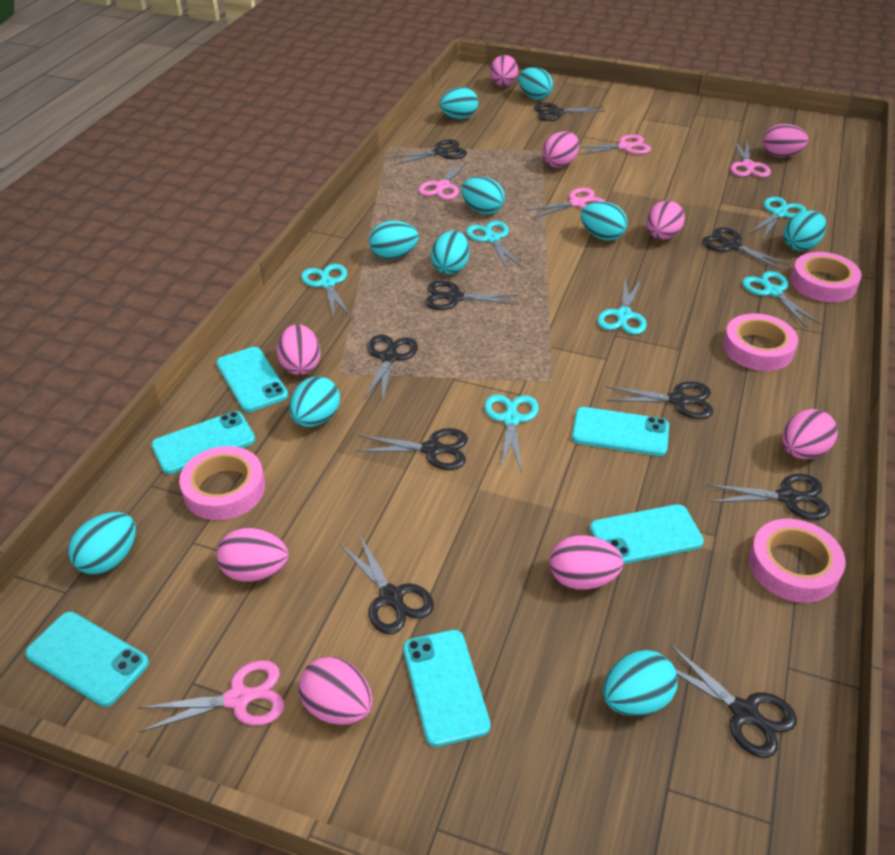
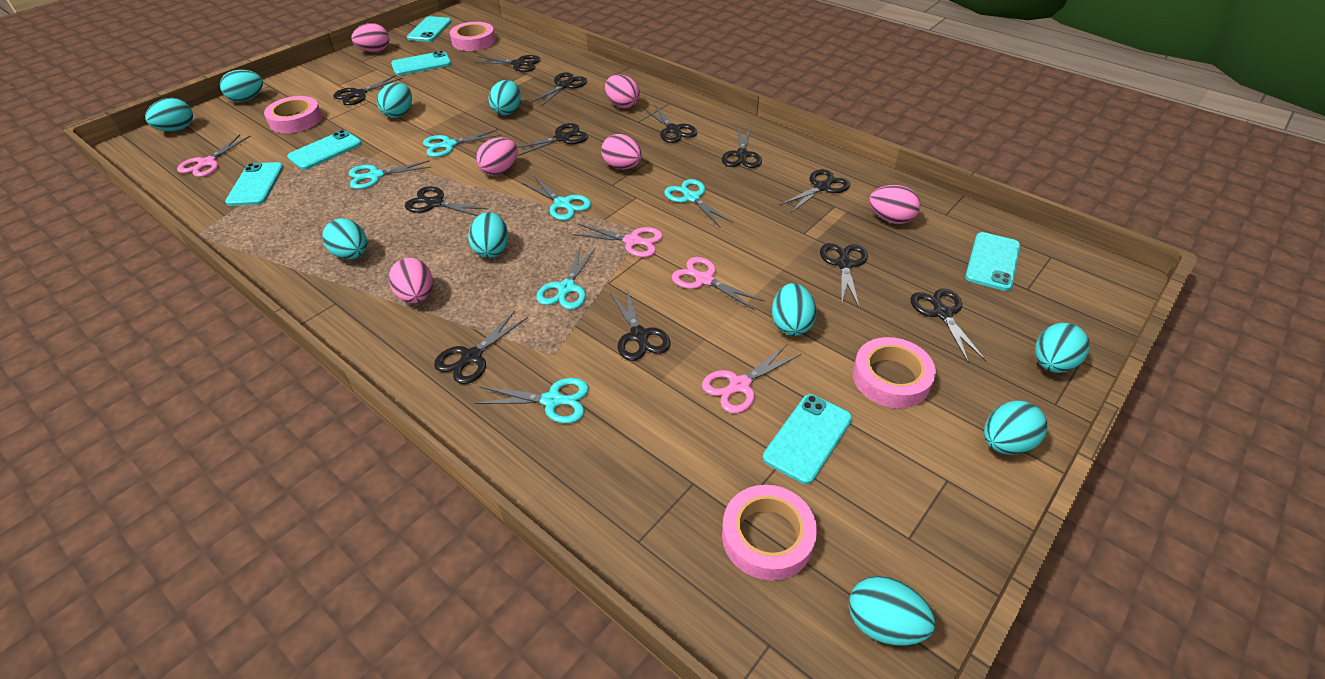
black scissors: [339,532,434,635] [356,428,468,470] [364,335,418,401] [390,139,467,165] [425,281,519,310] [534,103,606,121] [606,381,713,419] [670,644,797,758] [702,227,790,271] [707,474,830,520] = 10 -> [333,75,402,105] [405,186,489,216] [434,311,528,384] [474,55,540,72] [517,123,588,156] [531,72,587,106] [610,289,670,361] [644,105,698,143] [722,127,762,168] [780,169,850,213] [820,243,868,307] [910,289,986,363] = 12
pink egg: [217,528,289,582] [277,324,321,375] [299,657,373,725] [490,55,518,86] [542,131,579,168] [550,535,624,590] [646,200,685,240] [763,124,808,157] [782,409,837,459] = 9 -> [351,23,389,52] [389,258,433,303] [476,138,518,175] [601,134,642,169] [605,75,640,108] [869,185,921,224] = 6
pink scissors: [138,660,285,733] [418,161,468,200] [525,188,605,219] [579,134,651,155] [730,140,771,177] = 5 -> [177,135,251,177] [572,224,663,257] [672,257,765,310] [702,345,801,413] = 4

